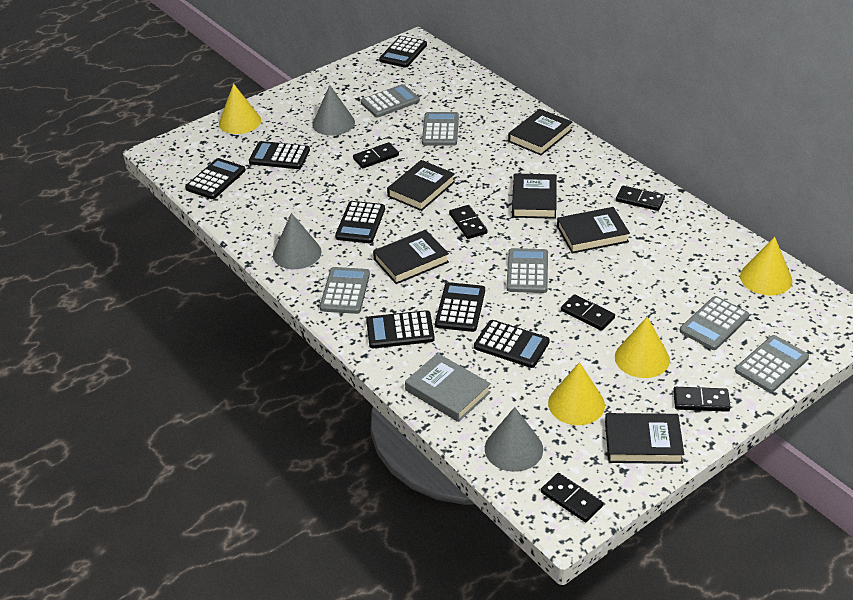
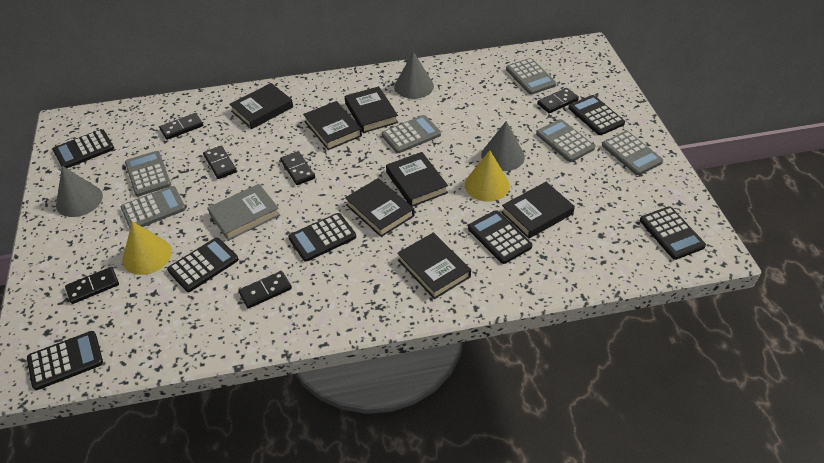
black book: [373,230,449,284] [387,160,455,211] [508,109,572,155] [512,174,557,219] [557,207,630,253] [605,413,684,464] = 6 -> [229,83,293,129] [303,101,362,150] [345,86,398,133] [345,178,414,237] [386,152,448,207] [397,233,471,299] [501,182,575,239] = 7
yellow cone: [219,84,261,134] [548,362,605,425] [615,317,670,378] [740,237,792,295] = 4 -> [123,221,172,275] [465,150,510,202] = 2

